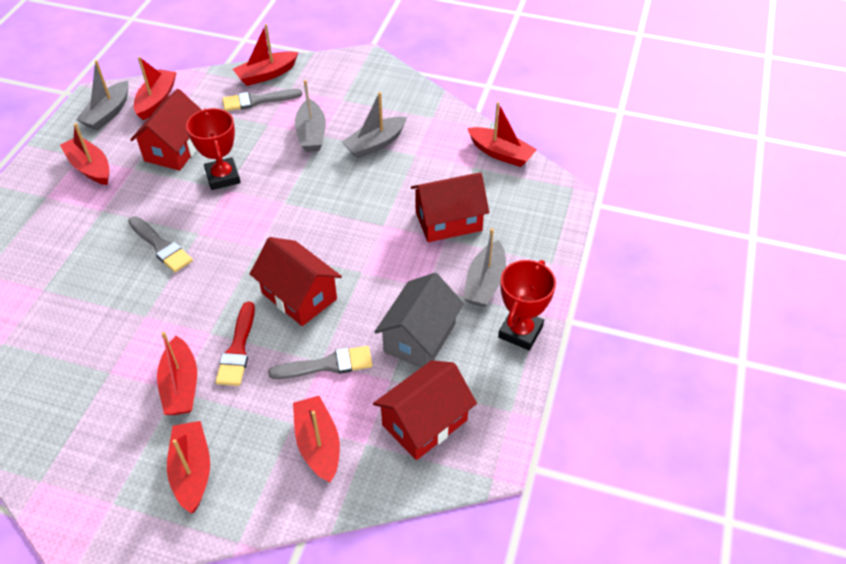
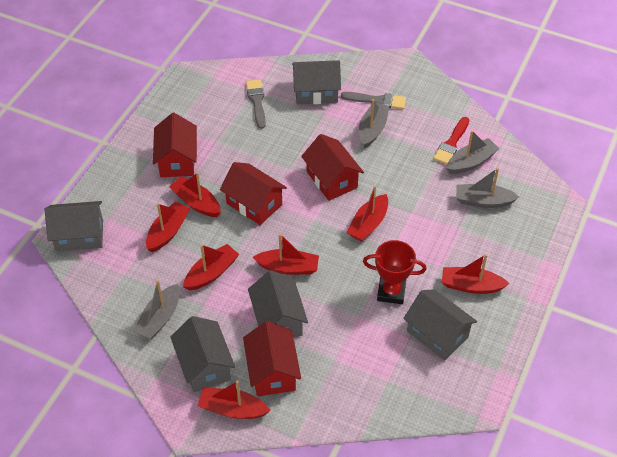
grey brush: [128,216,193,272] [222,89,302,111] [268,346,373,379] = 3 -> [246,79,266,129] [341,92,406,109] = 2
grey house: [375,273,464,368] = 1 -> [44,201,103,252] [170,316,235,392] [248,270,308,338] [292,60,341,104] [403,289,477,360] = 5
red trophy: [186,108,241,190] [498,260,556,350] = 2 -> [363,240,426,304] = 1

